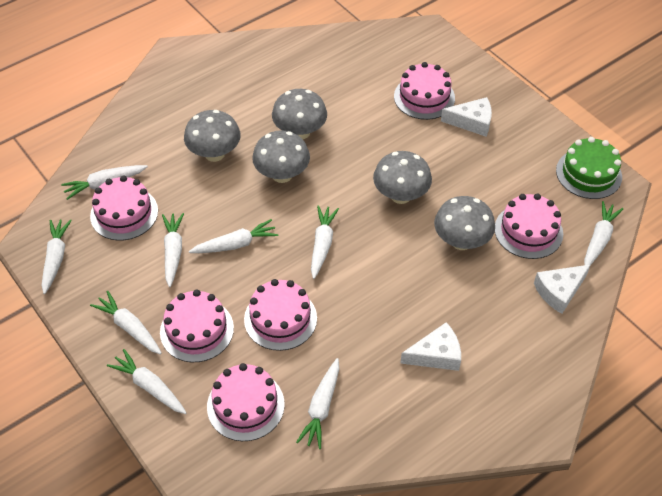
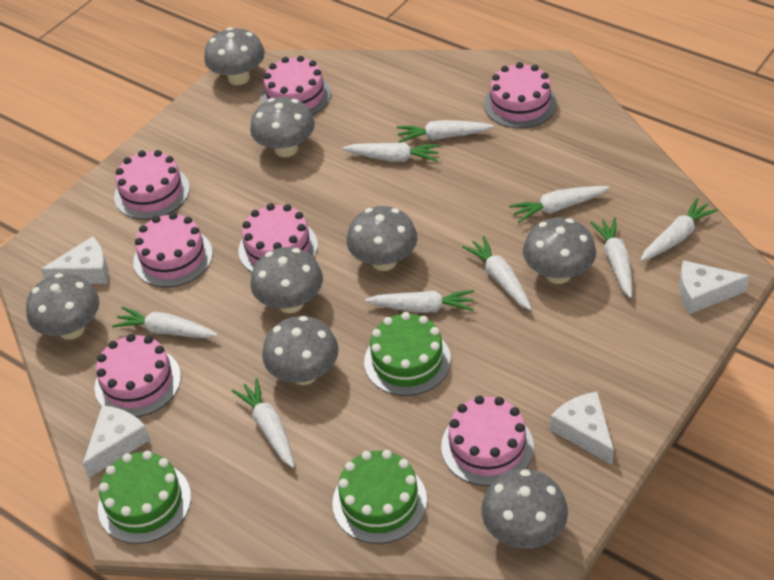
green cake: [556,137,622,199] = 1 -> [98,451,191,544] [332,450,427,544] [364,312,451,396] = 3
grey mushroom: [184,110,241,162] [252,130,310,183] [272,89,327,139] [373,151,432,204] [434,196,495,250] = 5 -> [26,273,100,340] [204,27,265,85] [250,97,315,157] [250,247,323,313] [262,316,339,385] [347,206,418,271] [481,469,568,548] [523,218,596,284] = 8
pink cake: [90,175,158,241] [160,289,234,362] [207,363,285,441] [244,279,317,351] [394,62,455,120] [495,194,563,259] = 6 -> [94,334,181,417] [114,150,190,220] [133,212,213,287] [238,203,318,272] [260,56,331,115] [441,395,534,486] [484,62,557,128] = 7
white cheese: [400,322,461,371] [441,97,492,137] [534,264,591,314] = 3 -> [41,236,109,284] [83,405,150,478] [550,392,614,465] [679,260,750,314] = 4

